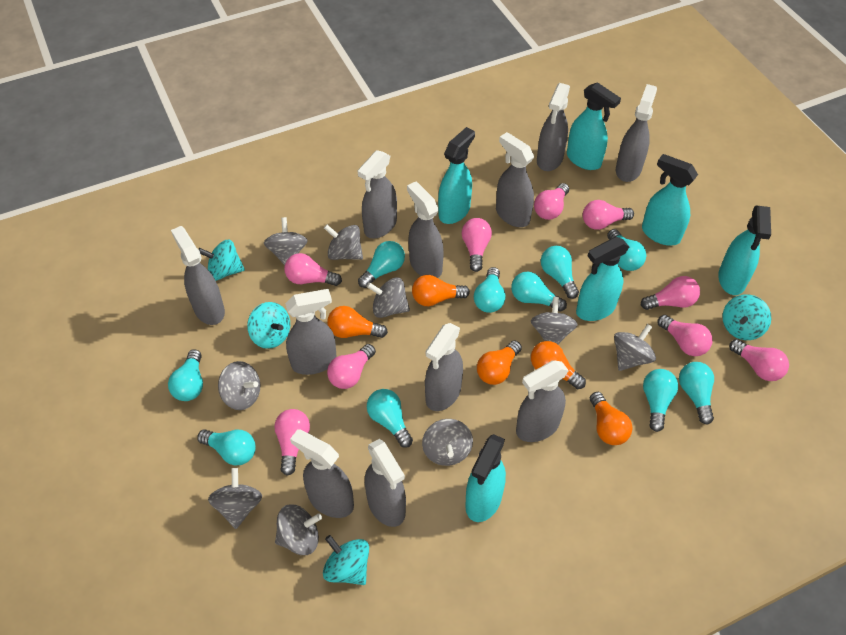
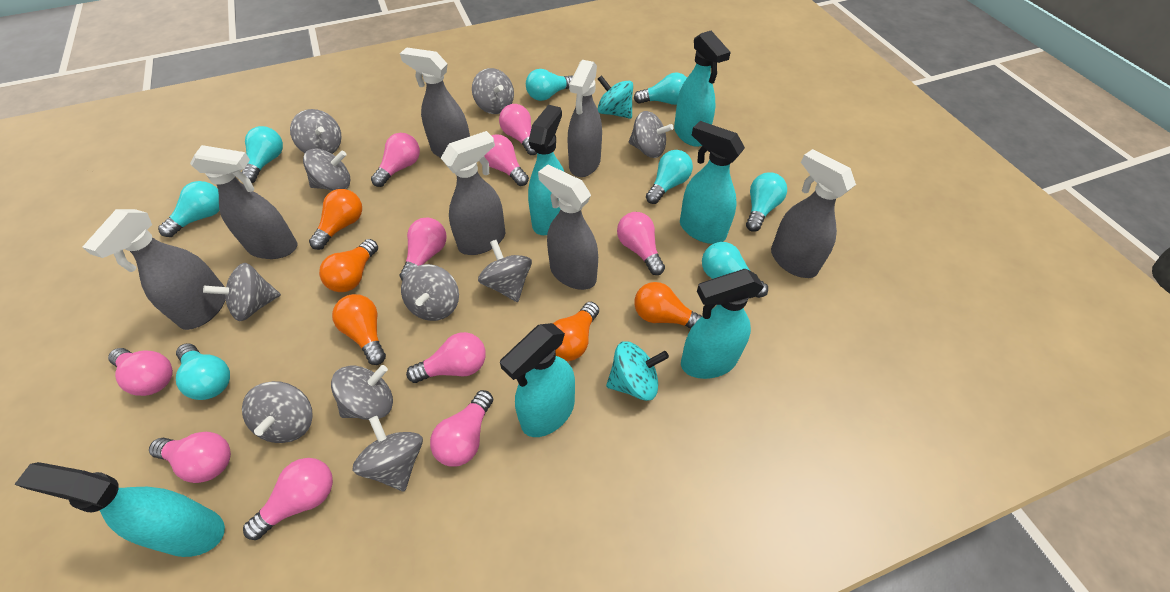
grey spinning top: [208,468,262,529] [218,361,260,410] [264,217,308,265] [275,504,322,555] [324,225,363,260] [367,277,410,318] [422,419,473,466] [531,297,578,344] [614,324,656,371] = 9 -> [203,263,281,321] [242,381,313,443] [290,109,341,154] [303,148,351,191] [331,365,393,420] [353,416,423,491] [401,264,459,321] [472,68,514,114] [478,240,532,302] [629,111,674,158] = 10
grey spray bottle: [171,226,225,325] [285,289,337,375] [290,429,354,518] [357,150,397,239] [365,439,406,527] [407,181,444,278] [425,323,463,411] [496,132,534,227] [516,360,569,442] [537,83,570,171] [616,84,657,182] = 11 -> [82,209,226,330] [190,145,298,259] [400,47,470,158] [441,131,505,255] [538,165,598,290] [568,60,602,177] [771,149,856,278] = 7
pink light bulb: [274,409,310,476] [284,253,342,286] [327,344,376,389] [462,218,492,272] [534,183,569,220] [583,200,634,230] [641,276,700,310] [658,315,713,356] [729,339,789,381] = 9 -> [108,348,173,396] [149,432,231,483] [243,458,333,540] [371,133,420,187] [399,217,447,281] [406,332,486,383] [430,390,493,467] [484,134,529,186] [499,104,537,155] [617,212,665,275] = 10
turquoise light bulb: [168,349,203,401] [197,429,256,465] [358,241,405,288] [367,389,413,448] [474,267,506,313] [511,271,567,312] [541,246,579,299] [607,229,646,271] [643,369,678,432] [679,362,714,425] = 10 -> [158,181,220,237] [176,343,230,400] [242,126,283,183] [526,69,573,101] [634,72,687,105] [646,150,693,204] [702,242,768,298] [746,172,787,232] = 8
turquoise spinning top: [198,240,245,281] [247,302,290,349] [323,535,369,585] [722,294,771,340] = 4 -> [598,75,633,119] [606,342,669,401] = 2

